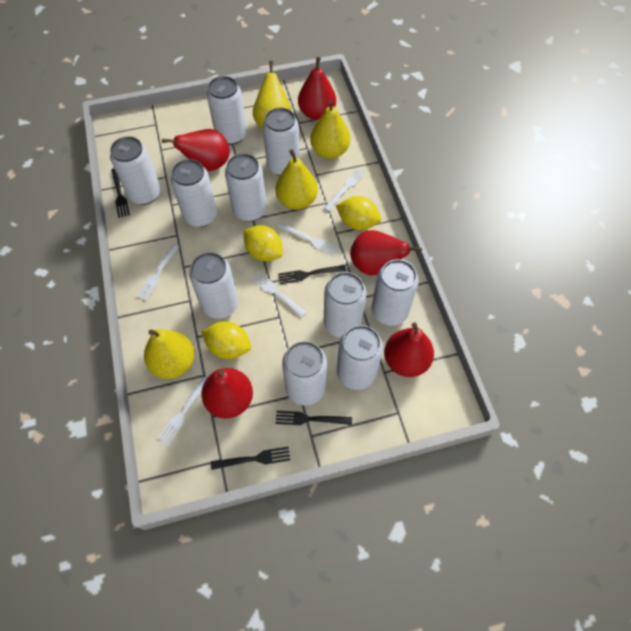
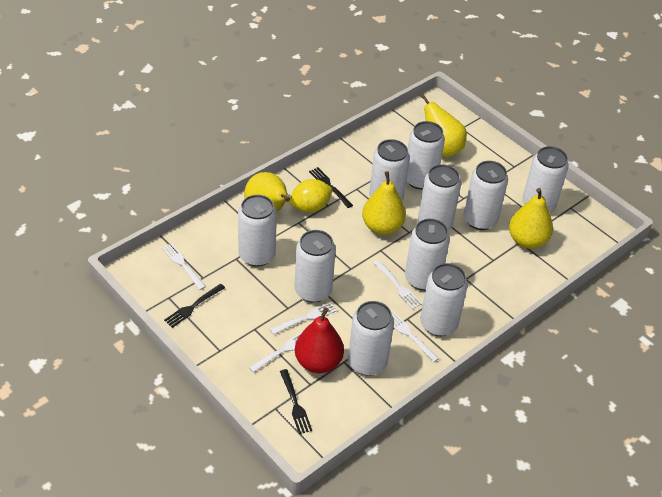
black fork: [111,168,130,218] [211,447,290,470] [275,411,352,425] [278,265,346,284] = 4 -> [164,284,225,328] [280,369,312,434] [309,167,353,208] = 3
red pear: [162,129,230,171] [201,368,253,418] [298,57,336,120] [350,230,422,276] [384,322,434,377] = 5 -> [295,307,344,373] = 1
yellow lemon: [201,321,251,359] [244,225,283,261] [336,196,381,230] = 3 -> [288,179,332,213] = 1

